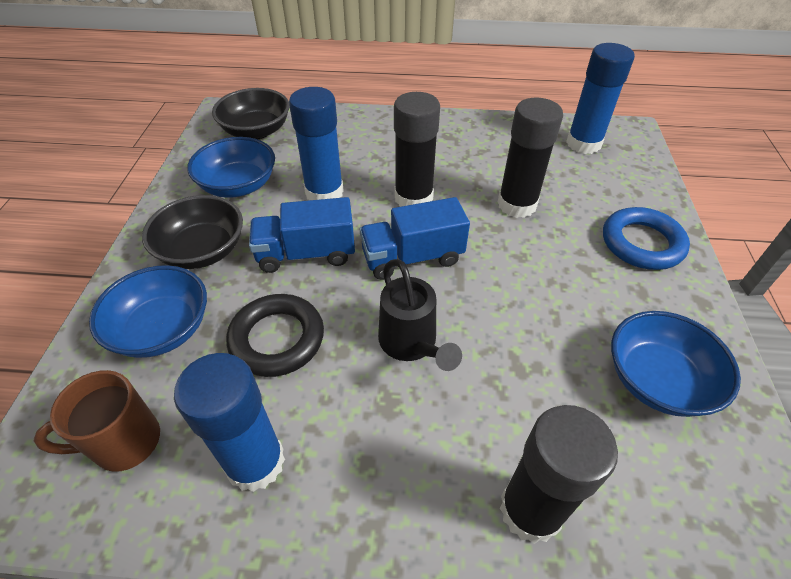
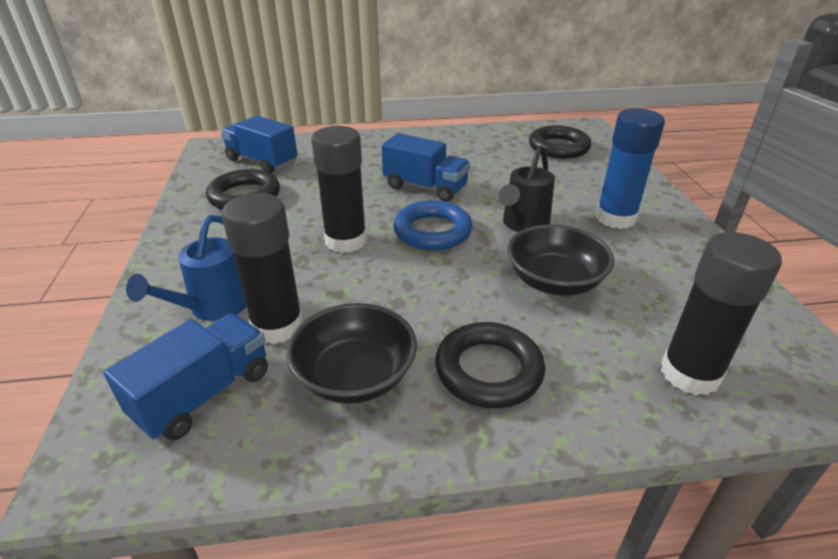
black ring: [226,294,324,377] = 1 -> [206,169,280,210] [435,322,545,408] [529,125,591,159] = 3
blue bowl: [89,265,207,358] [187,137,275,198] [611,311,741,417] = 3 -> none = 0
blue glue stick: [174,353,285,492] [289,87,344,200] [566,43,635,154] = 3 -> [596,108,665,229] = 1
blue truck: [249,197,355,273] [360,197,470,280] = 2 -> [103,313,268,440] [221,116,297,174] [382,133,470,202] = 3
blue watering can: none = 0 -> [126,215,247,321] = 1
brown mug: [34,370,160,472] = 1 -> none = 0

